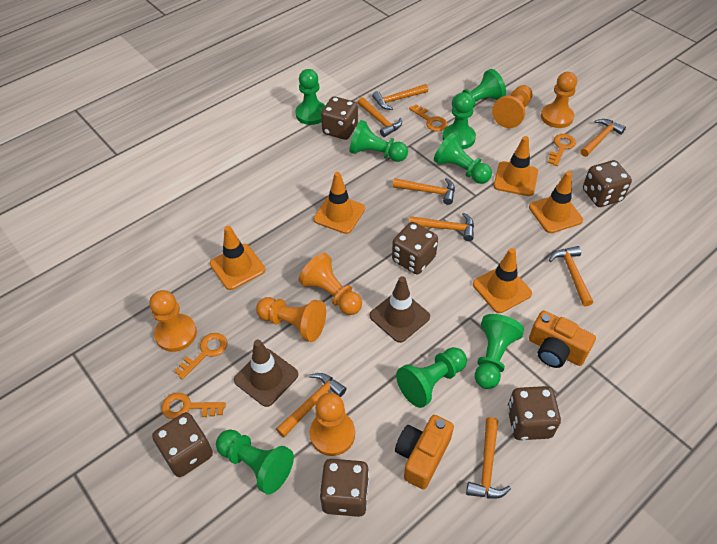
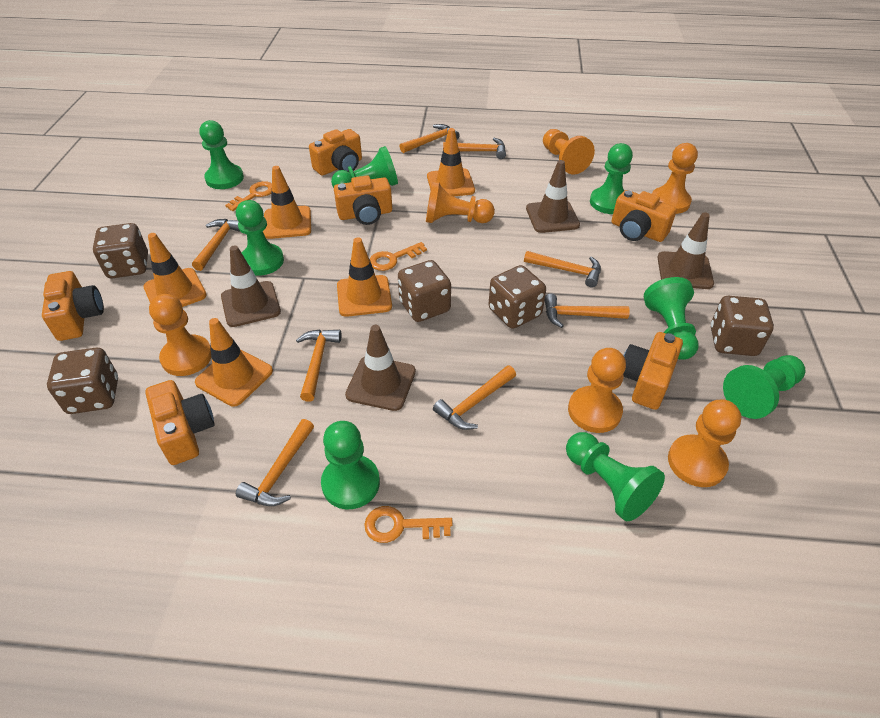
brown dice: [152,412,213,477] [319,459,369,517] [321,96,358,140] [392,222,438,274] [507,386,561,440] [583,160,632,207] = 6 -> [47,348,118,414] [93,223,148,278] [398,260,451,322] [488,265,546,329] [711,296,774,356] = 5
brown traffic cone: [234,340,298,407] [370,276,430,343] = 2 -> [221,245,281,327] [345,325,416,411] [526,160,580,233] [657,212,714,289] = 4
orange camera: [395,415,454,490] [529,311,596,368] = 2 -> [42,271,104,341] [145,380,215,465] [309,129,362,175] [334,176,392,225] [611,190,677,242] [623,332,683,410] = 6
orange key: [162,393,226,419] [174,333,227,380] [409,104,448,131] [548,134,576,166] = 4 -> [225,181,272,211] [364,506,453,543] [370,242,427,271] = 3

